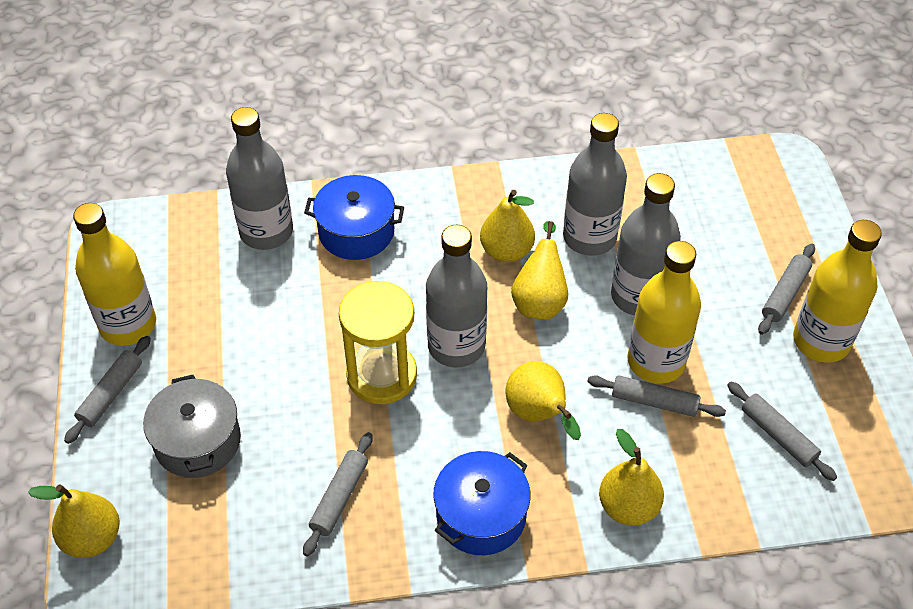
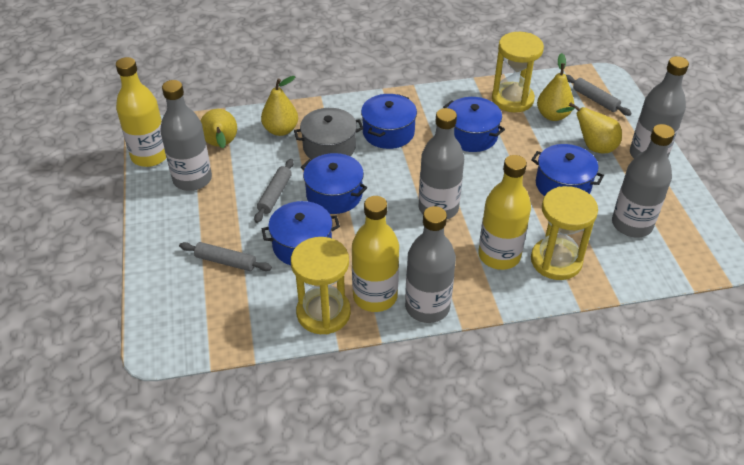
blue pot: [304,175,404,260] [433,451,530,555] = 2 -> [262,201,340,265] [301,153,367,214] [361,94,417,149] [443,97,505,152] [531,144,604,196] = 5
grey bottle: [226,107,293,250] [426,225,487,367] [563,113,627,256] [611,173,681,316] = 4 -> [160,80,212,191] [405,206,456,323] [419,108,464,219] [612,124,675,237] [630,56,689,158] = 5
grey rolling pin: [64,336,151,444] [303,432,372,557] [587,375,726,417] [728,381,837,481] [758,243,815,335] = 5 -> [179,242,272,271] [254,159,294,223] [566,75,632,116] = 3
yellow hourglass: [339,281,417,404] = 1 -> [291,237,351,334] [492,32,544,112] [531,186,598,280] = 3
yellow pear: [28,484,120,558] [480,190,535,262] [505,361,581,440] [511,221,568,320] [599,429,664,526] = 5 -> [200,109,237,148] [261,76,298,136] [537,53,574,121] [556,102,622,154] = 4

